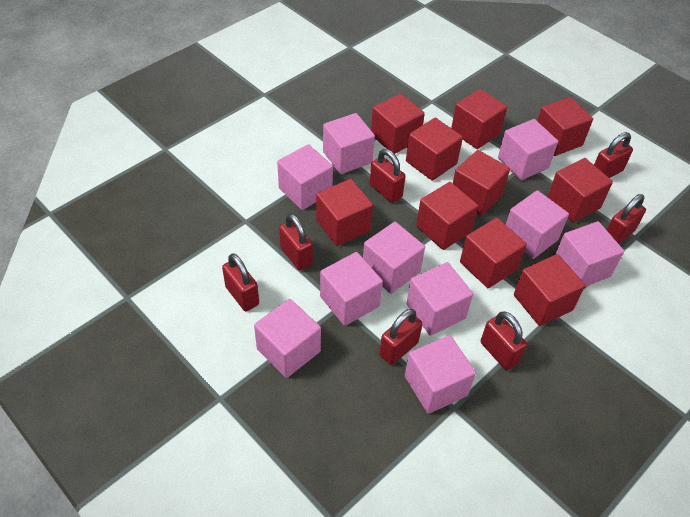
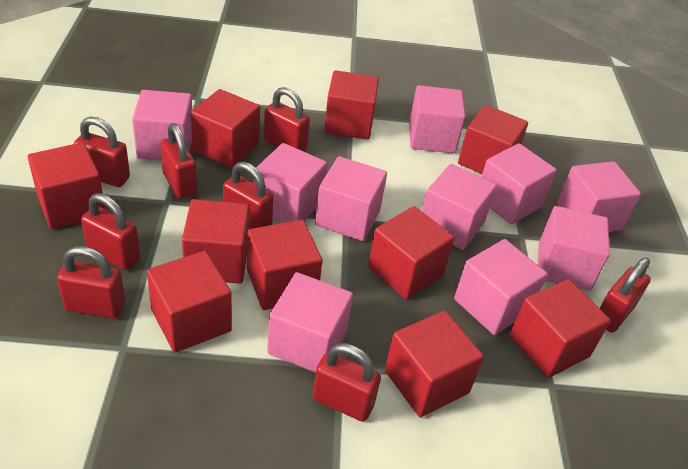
red padlock: [222,253,259,311] [279,213,313,270] [370,149,406,203] [379,309,422,365] [481,311,527,370] [594,132,633,178] [607,194,646,244] = 7 -> [57,246,125,319] [74,117,130,187] [81,193,140,270] [160,123,197,199] [223,162,274,229] [264,87,310,151] [313,343,381,422] [599,258,651,333] = 8

